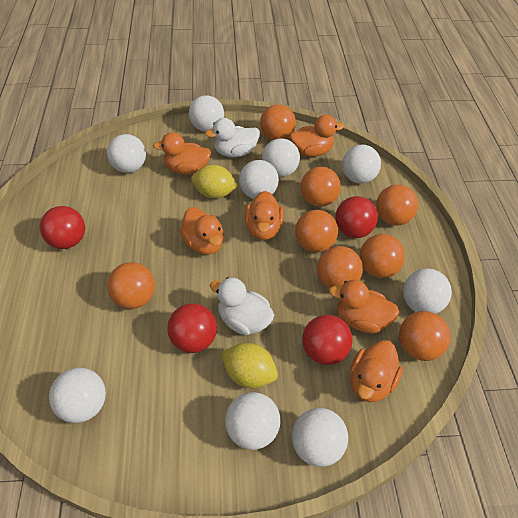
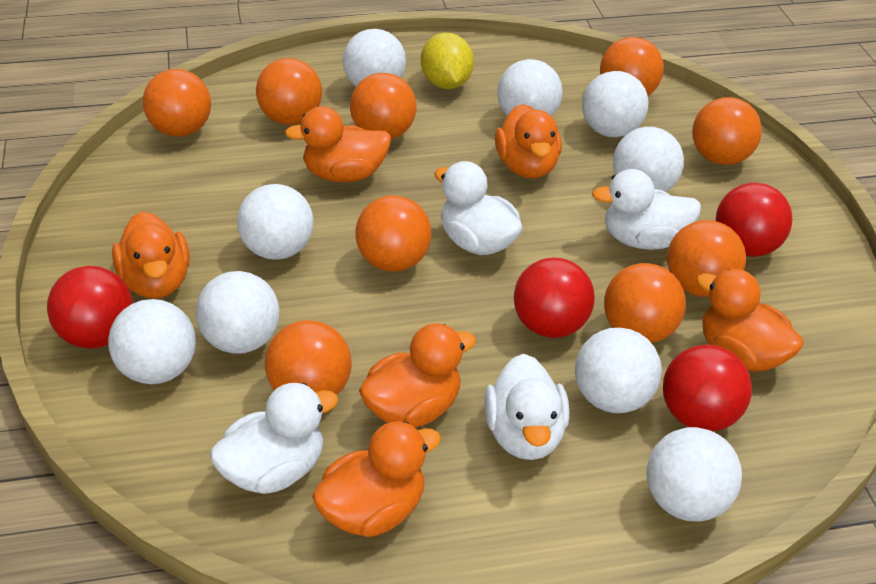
orange ball: [107,262,155,309] [260,104,296,140] [295,210,338,252] [301,167,341,207] [317,246,363,288] [360,234,405,278] [376,185,418,226] [399,311,451,361] = 8 -> [143,69,211,137] [256,58,322,125] [265,320,352,395] [350,73,417,139] [355,195,431,271] [600,37,664,96] [604,263,686,343] [667,220,746,297] [692,97,762,165] = 9
white duck: [205,118,260,157] [210,277,274,335] = 2 -> [210,383,339,494] [434,161,522,255] [484,354,569,460] [592,169,701,250] = 4
yellow lemon: [191,165,238,199] [221,343,278,388] = 2 -> [421,32,474,89] = 1

